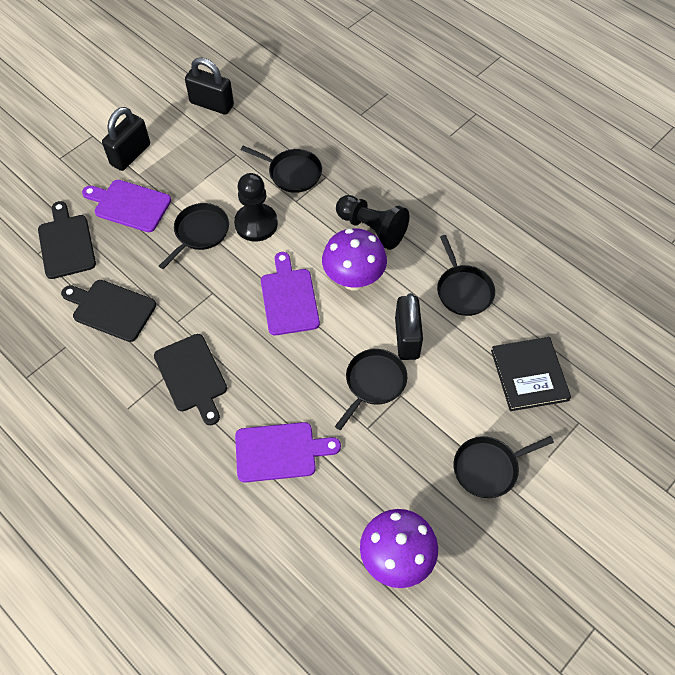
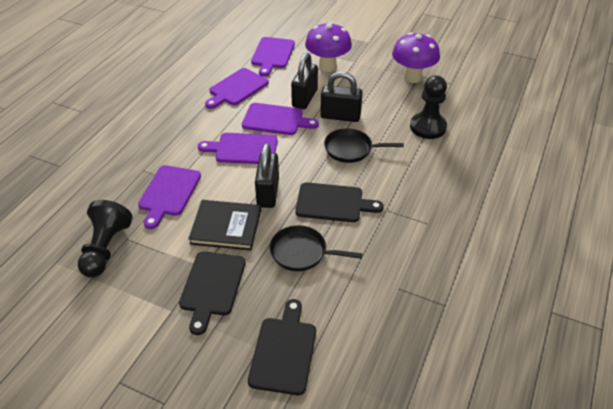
black pan: [159,203,229,269] [241,146,322,193] [335,349,407,430] [437,235,495,316] [454,436,554,498] = 5 -> [270,225,362,271] [324,128,404,163] = 2
purple cutting board: [82,180,171,232] [235,422,341,483] [261,252,320,335] = 3 -> [138,165,201,229] [198,133,277,164] [205,68,269,109] [242,103,319,135] [251,37,295,77] = 5

